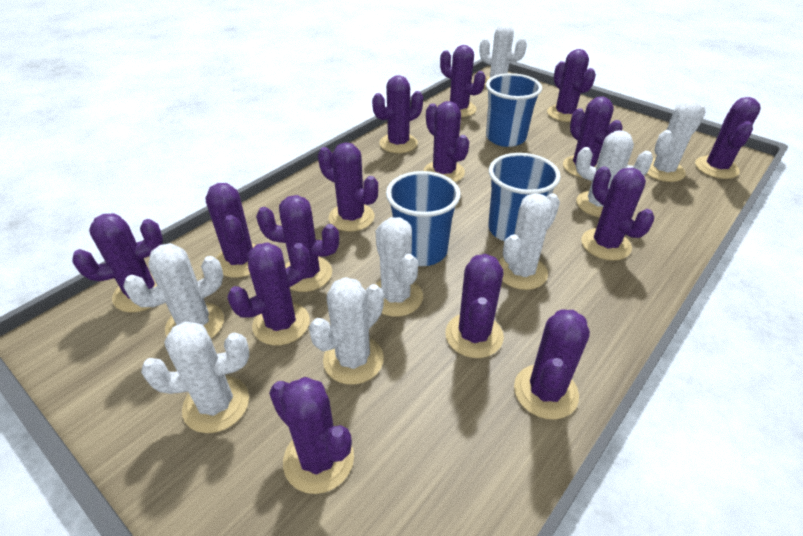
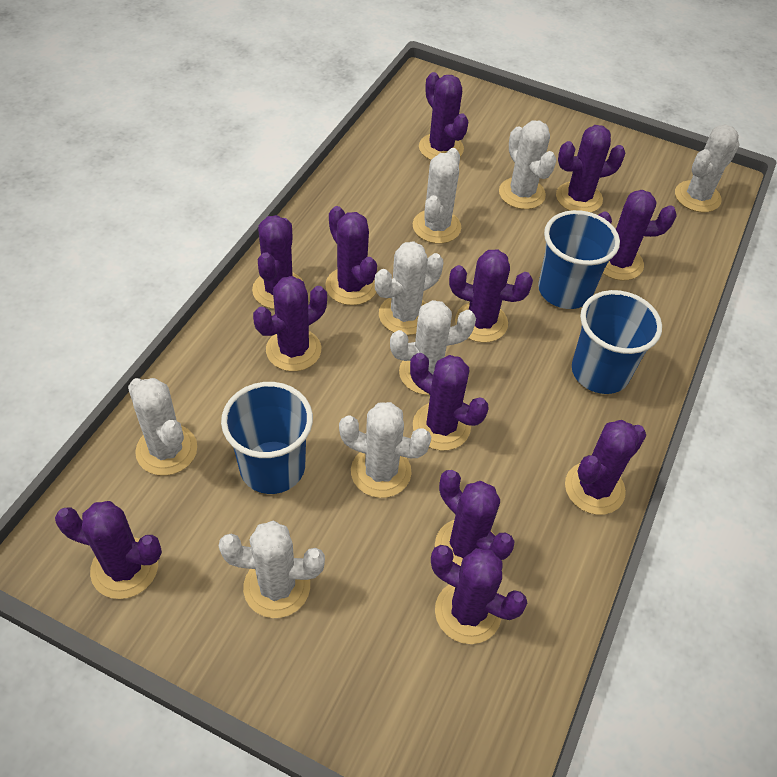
purple cactus: [72,214,163,313] [206,183,256,278] [227,242,310,346] [256,195,339,292] [269,377,354,494] [318,142,378,232] [372,75,423,153] [424,101,469,182] [440,45,485,117] [445,254,504,358] [514,309,590,420] [547,49,596,122] [563,97,623,178] [581,167,654,261] [695,97,761,179] = 15 -> [55,501,162,599] [252,215,303,309] [253,276,327,371] [325,206,377,305] [410,353,489,450] [419,72,469,160] [431,545,527,644] [435,470,515,566] [449,249,533,343] [556,125,625,213] [565,420,646,515] [599,190,677,280] = 12

